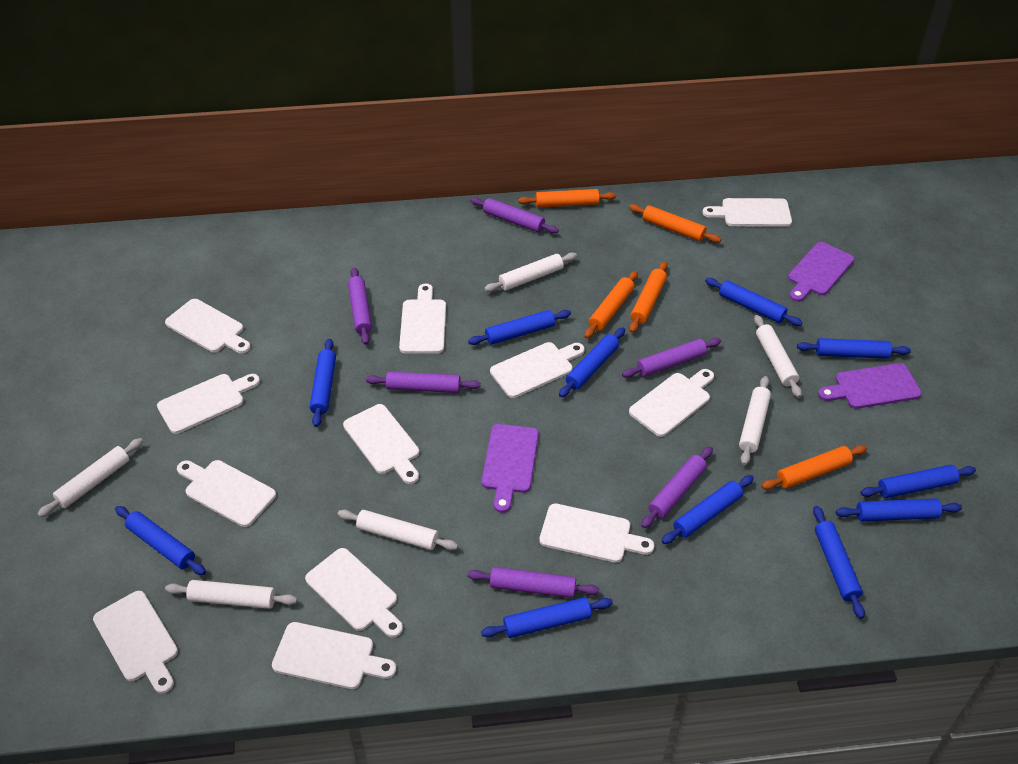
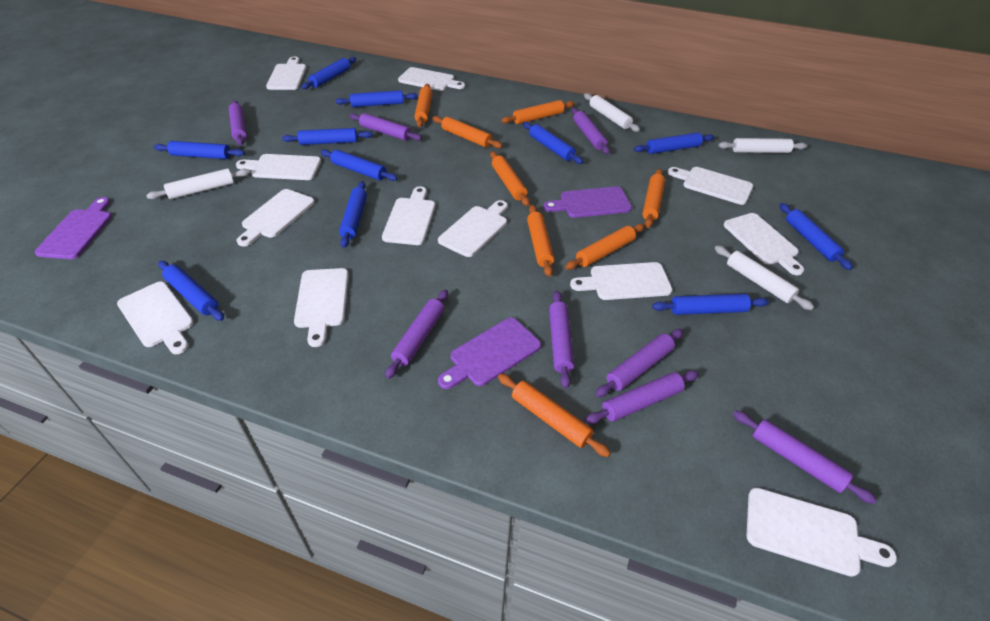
orange rolling pin: [518,189,616,208] [584,271,638,339] [629,204,721,243] [629,261,668,333] [761,445,867,490] = 5 -> [415,84,432,127] [432,116,503,148] [490,151,530,206] [498,374,611,457] [501,100,575,124] [527,205,554,277] [565,224,645,270] [642,169,665,228] = 8
purple rolling pin: [348,268,372,345] [366,372,481,393] [467,567,600,598] [470,197,559,233] [622,338,721,378] [641,446,713,528] = 6 -> [229,100,247,146] [349,113,422,141] [385,289,448,379] [549,291,574,388] [572,108,610,154] [585,370,699,424] [595,329,684,397] [733,411,877,504] = 8
white rolling pin: [38,438,143,517] [165,580,298,609] [338,510,458,550] [484,253,577,292] [739,376,771,465] [754,315,802,398] = 6 -> [146,168,250,199] [584,93,640,132] [715,246,814,310] [719,138,807,153] = 4

